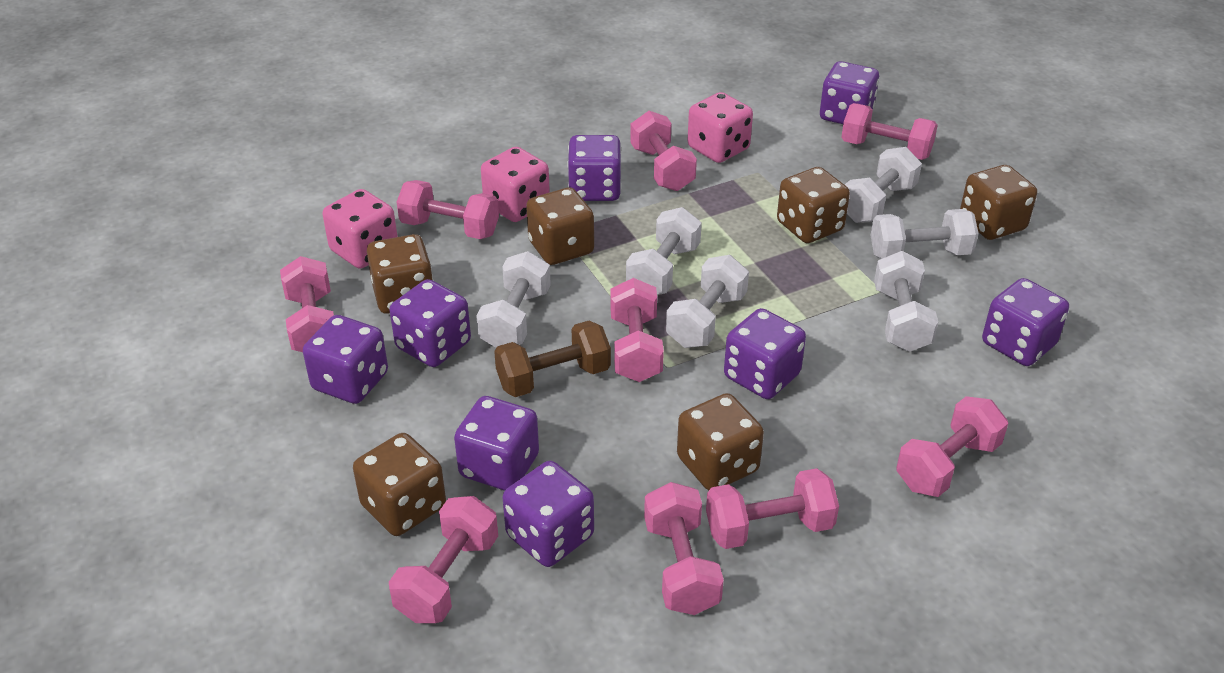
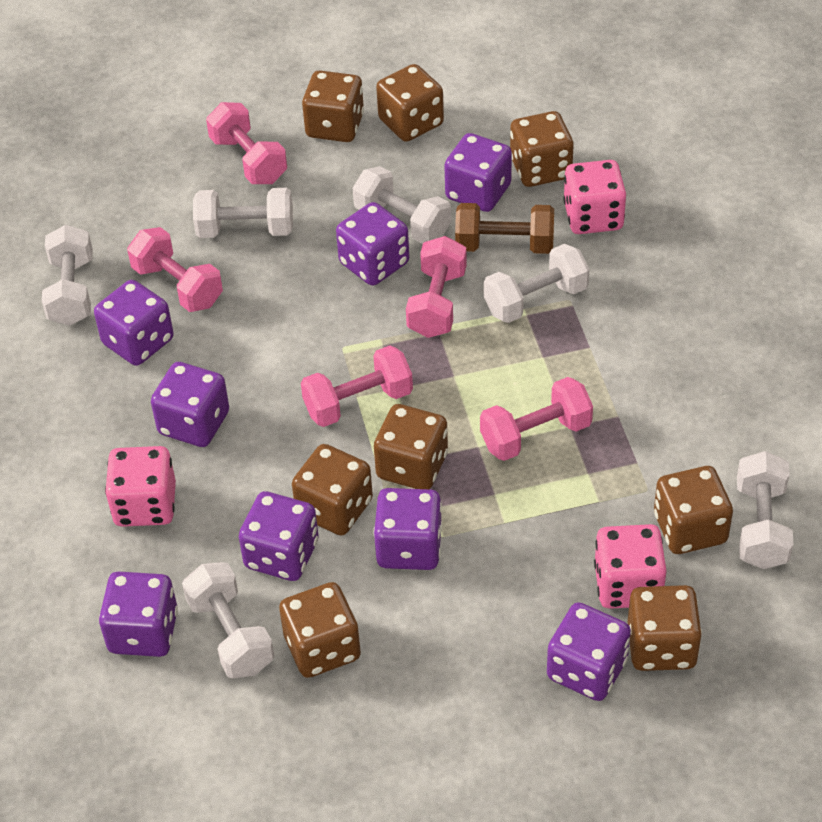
brown dice: [353,433,446,536] [367,234,433,314] [526,187,594,265] [677,393,764,490] [777,167,850,243] [960,165,1037,240] = 6 -> [279,582,361,678] [292,444,373,535] [302,71,364,142] [374,404,448,489] [376,64,444,142] [510,111,574,187] [628,585,702,671] [654,466,733,554] = 8
pink dumbbell: [280,256,334,352] [389,496,498,623] [397,180,499,239] [610,278,664,382] [630,111,697,191] [644,482,724,615] [706,468,839,549] [841,103,938,160] [896,396,1008,497] = 9 -> [127,227,223,312] [206,102,287,184] [301,346,413,427] [406,236,467,338] [480,377,593,461] = 5

